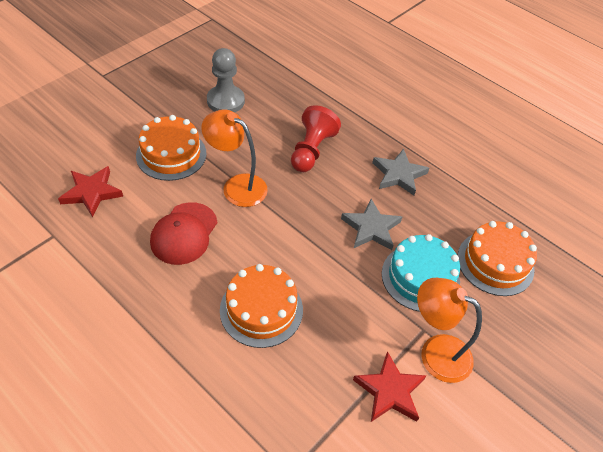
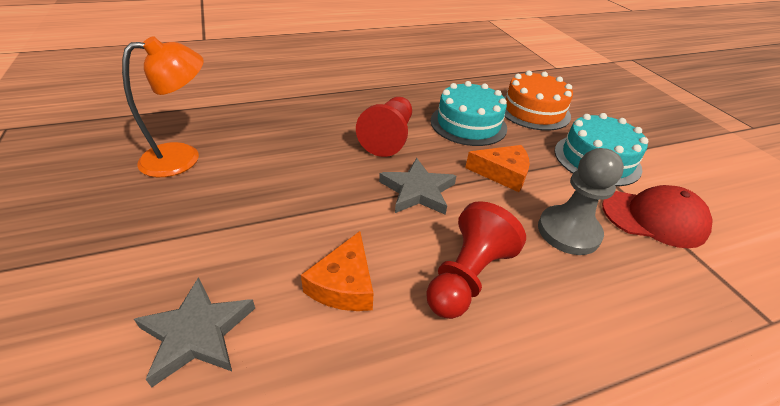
orange cake: [136,115,206,181] [220,264,303,348] [458,221,537,296] = 3 -> [504,70,573,131] = 1
orange cheese: none = 0 -> [301,231,373,311] [465,145,530,192] = 2
orange lamp: [201,109,268,207] [417,278,482,383] = 2 -> [122,36,204,177] = 1
red pawn: [291,105,341,172] = 1 -> [356,97,412,157] [426,201,526,319] = 2
red star: [58,166,123,217] [353,351,427,422] = 2 -> none = 0
turquoise cake: [382,234,460,312] = 1 -> [431,81,507,146] [555,113,649,186] = 2

